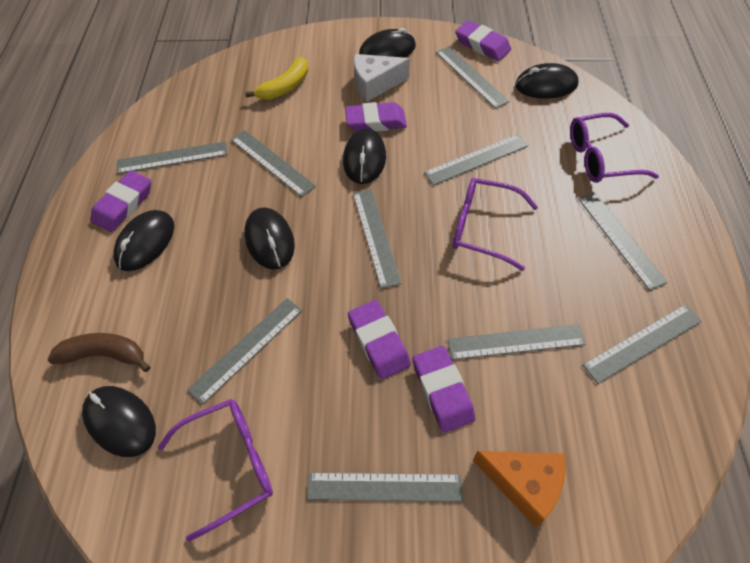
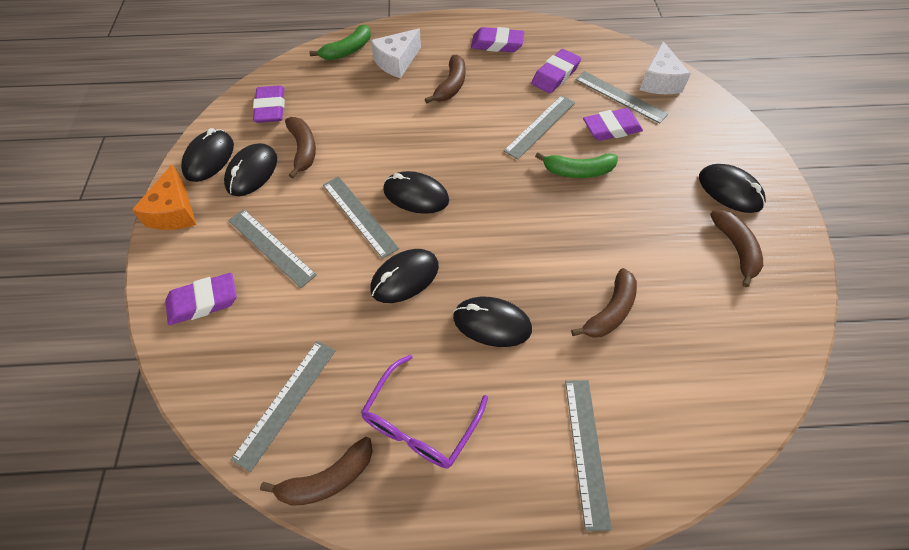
brown banana: [47,333,150,372] = 1 -> [260,437,373,506] [285,117,316,178] [425,55,465,103] [571,268,637,338] [710,210,763,287] = 5
green banana: none = 0 -> [309,25,371,60] [535,152,618,178] = 2
grey ruler: [117,141,228,174] [187,298,302,405] [231,130,316,197] [307,473,463,502] [353,189,402,289] [424,134,528,186] [436,46,509,109] [448,324,586,360] [578,192,668,290] [583,304,702,384] = 10 -> [228,209,317,288] [231,341,336,472] [323,176,399,259] [504,95,575,159] [565,380,612,531] [575,71,668,124] = 6
purple glasses: [158,399,273,542] [453,178,538,271] [570,113,659,183] = 3 -> [361,354,488,469] = 1
white cheese: [354,54,410,102] = 1 -> [371,28,421,78] [640,41,691,94] = 2
yellow banana: [245,57,308,100] = 1 -> none = 0

